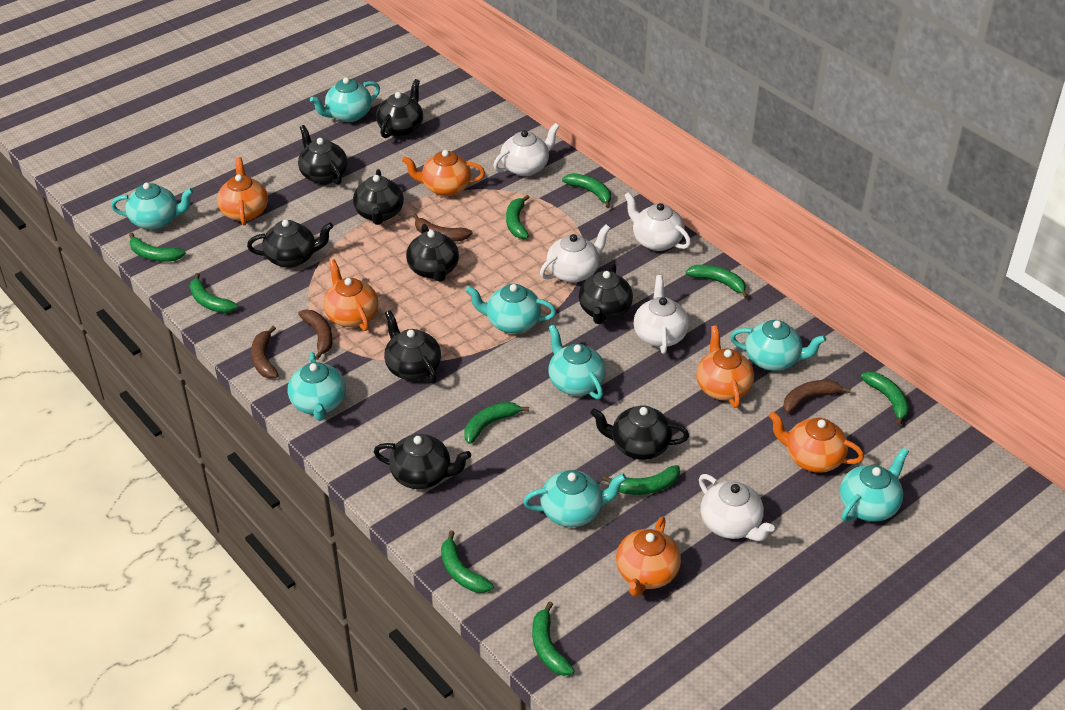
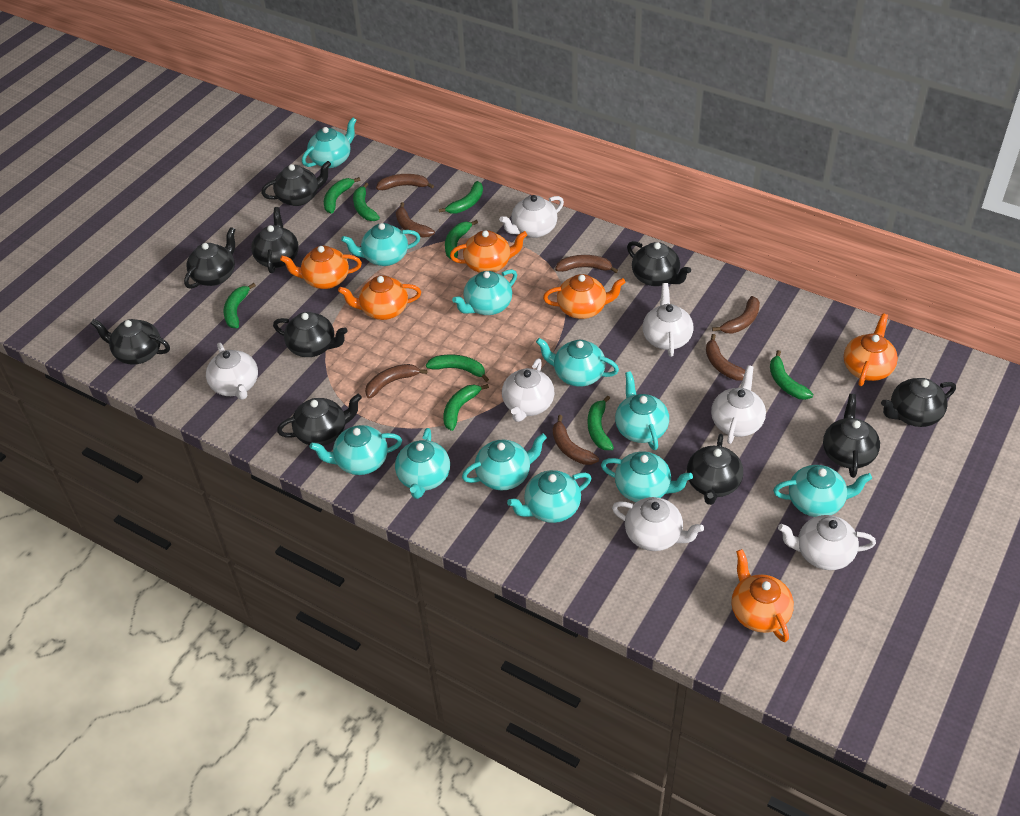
black teapot: [247,220,333,268] [298,125,347,184] [353,169,404,225] [374,434,471,489] [376,79,423,138] [384,311,441,383] [406,224,459,282] [579,263,633,324] [590,405,689,460] = 9 -> [90,319,170,365] [184,227,236,289] [251,207,299,273] [261,161,331,206] [273,312,348,357] [277,394,362,446] [627,241,691,286] [687,434,743,505] [823,394,880,478] [881,378,956,427] = 10
brown banana: [251,326,279,379] [298,310,333,360] [413,213,472,241] [783,380,851,413] = 4 -> [365,364,427,398] [376,174,434,190] [396,202,435,238] [553,415,599,465] [555,255,618,273] [706,334,746,381] [712,296,760,334] = 7
green banana: [129,233,186,261] [190,273,238,313] [441,531,494,593] [465,402,529,444] [506,195,530,239] [532,601,575,676] [562,173,611,208] [602,465,680,495] [686,265,748,298] [861,372,909,426] = 10 -> [224,283,256,328] [324,177,360,214] [353,183,380,221] [426,355,489,382] [439,181,483,214] [443,384,489,431] [445,220,478,259] [588,396,614,450] [770,350,813,400] = 9
turquoise teapot: [111,182,194,230] [288,352,346,421] [310,77,380,122] [466,284,556,334] [523,470,627,527] [548,325,606,399] [730,320,826,371] [840,447,909,522] = 8 -> [302,117,356,168] [310,425,402,475] [341,223,420,266] [395,428,450,499] [452,269,517,315] [462,433,547,490] [507,470,591,523] [536,338,619,387] [601,452,693,502] [615,371,669,450] [773,465,872,517] = 11
white teapot: [493,123,560,176] [540,225,610,283] [624,192,691,251] [634,275,689,354] [699,474,775,541] = 5 -> [206,343,258,400] [499,195,564,238] [502,359,554,422] [612,497,704,551] [643,283,693,357] [711,365,766,444] [778,515,876,570] = 7

